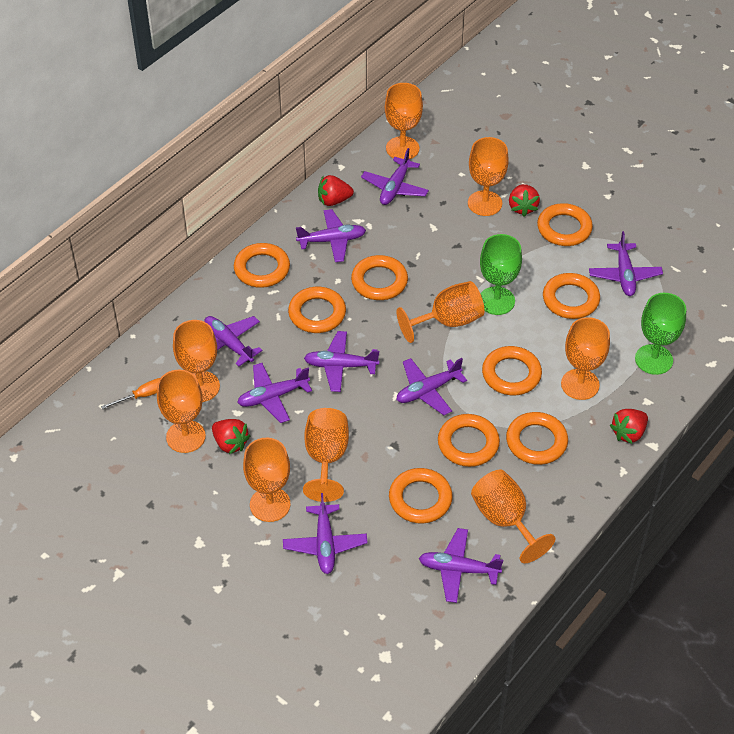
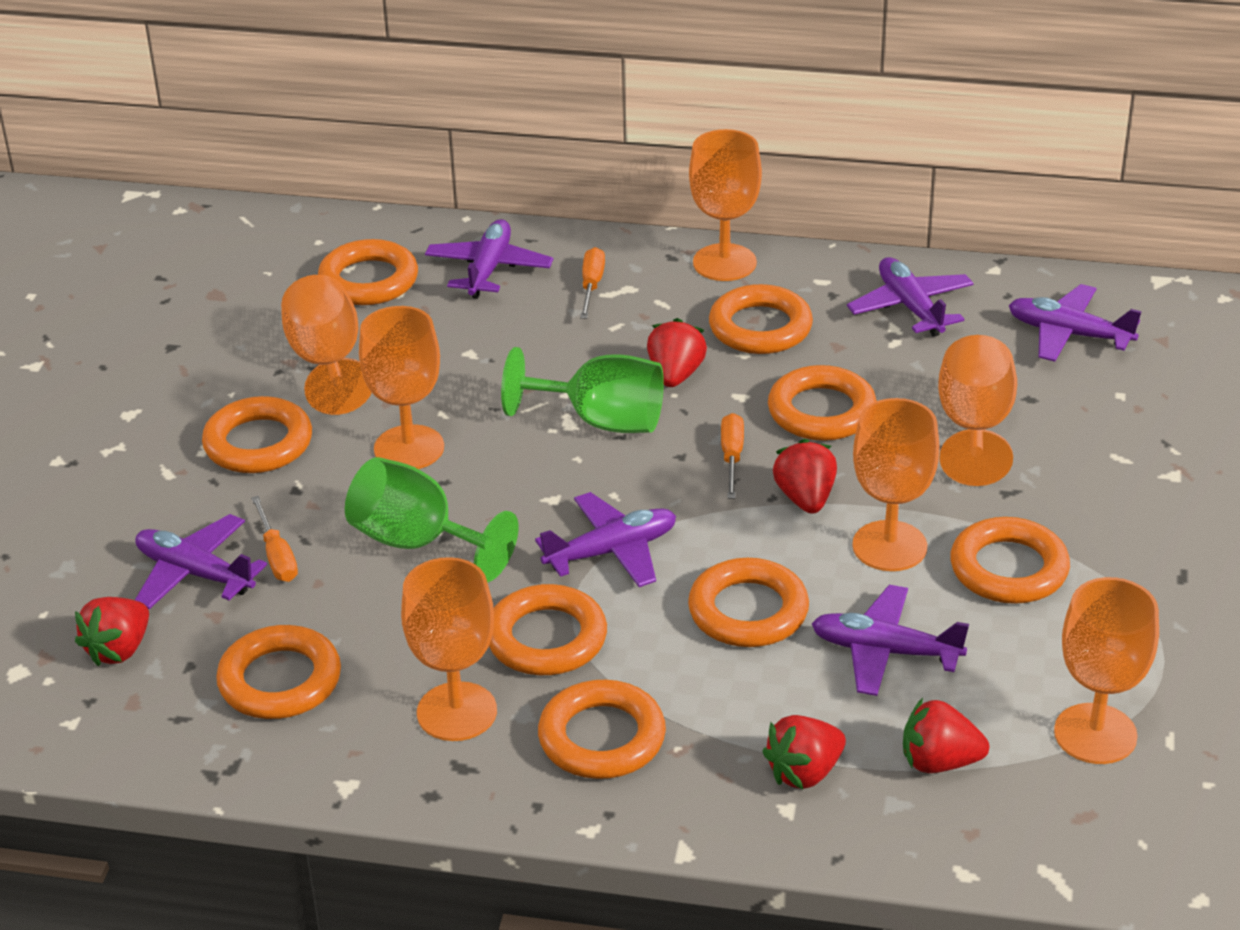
orange goblet: [157,370,206,453] [173,320,220,402] [243,438,290,522] [303,408,349,502] [385,83,423,159] [397,281,485,343] [468,137,509,216] [471,470,555,563] [561,317,610,400] = 9 -> [281,275,372,415] [359,306,444,469] [401,557,497,741] [689,129,762,281] [852,398,939,571] [938,335,1017,486] [1054,577,1159,764] = 7
orange screwdriver: [101,378,160,409] = 1 -> [251,496,298,582] [580,247,605,319] [721,413,744,499] = 3
purple plane: [204,316,263,367] [237,363,312,423] [283,493,368,574] [296,209,366,262] [304,331,379,392] [361,148,429,205] [397,358,467,415] [419,528,503,603] [589,231,663,296] = 9 -> [135,514,267,609] [425,219,553,299] [535,492,676,587] [812,585,969,696] [847,257,974,337] [1009,284,1142,362] = 6
red strawberry: [212,419,251,454] [318,175,354,206] [509,184,540,216] [610,409,648,444] = 4 -> [75,597,149,666] [647,318,707,387] [762,715,846,789] [773,439,837,514] [903,698,989,773] = 5

